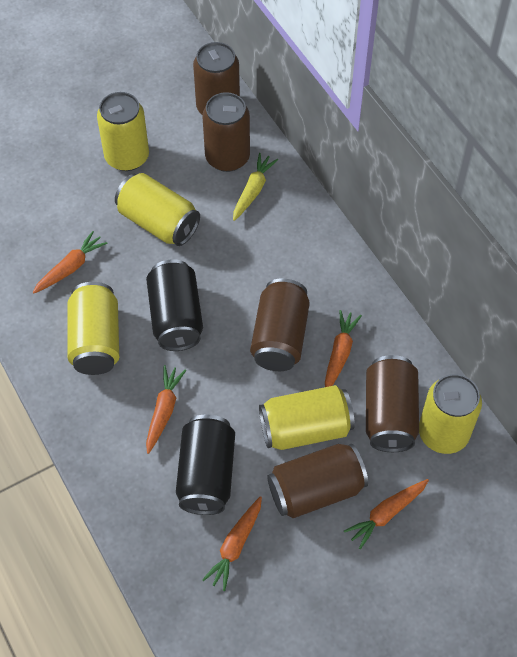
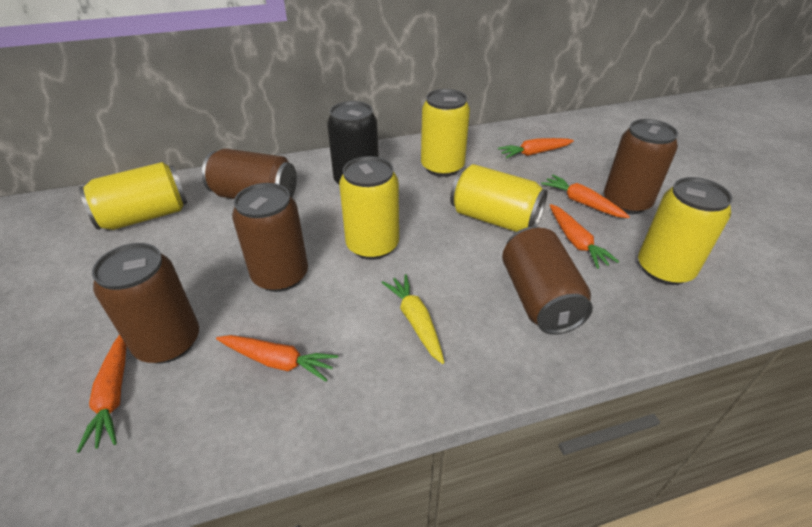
black can: [146,259,203,351] [176,415,235,515] = 2 -> [327,101,379,184] = 1

